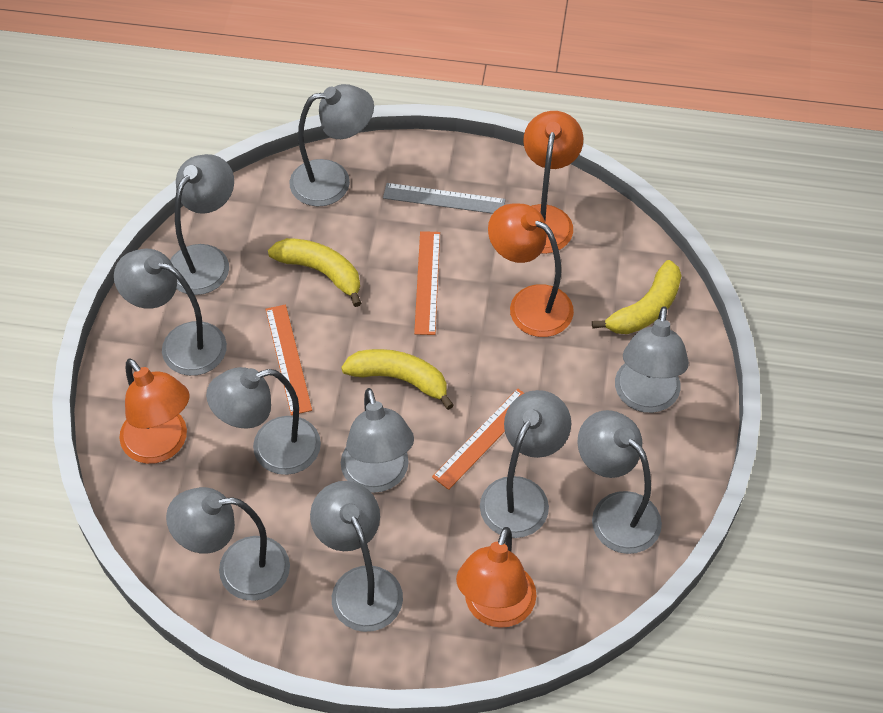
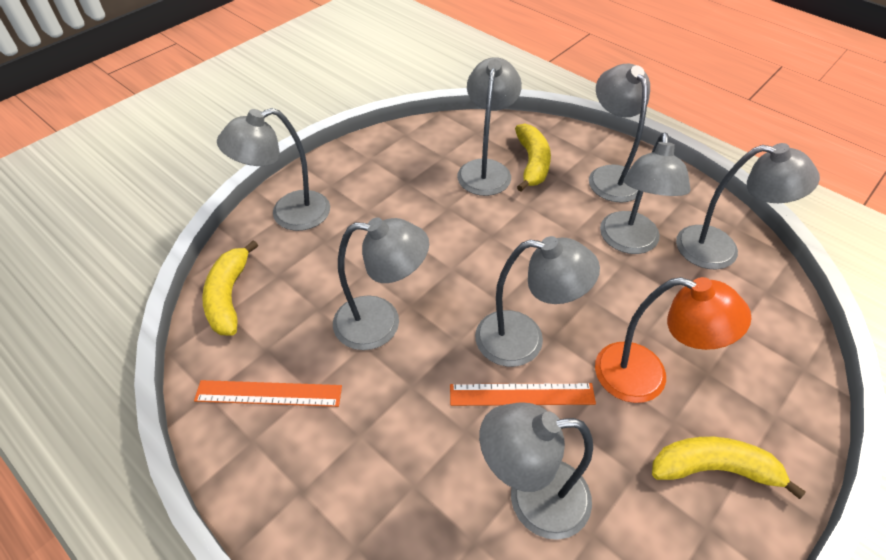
grey lamp: [114,249,227,376] [166,487,290,601] [170,154,234,295] [206,367,321,475] [289,84,374,207] [310,481,403,632] [341,388,414,493] [480,390,571,538] [577,410,662,554] [615,306,689,413] = 10 -> [217,108,330,231] [333,217,429,350] [457,57,522,196] [475,236,600,367] [479,402,593,540] [589,64,650,203] [600,133,690,254] [676,143,820,270] = 8
grey ruler: [383,183,506,214] = 1 -> none = 0
orange lamp: [119,358,190,464] [456,527,536,628] [488,203,574,337] [523,111,583,254] = 4 -> [595,277,752,403] = 1
orange ruler: [266,305,312,415] [414,231,440,335] [432,389,524,490] = 3 -> [194,380,342,407] [450,383,596,406] = 2

